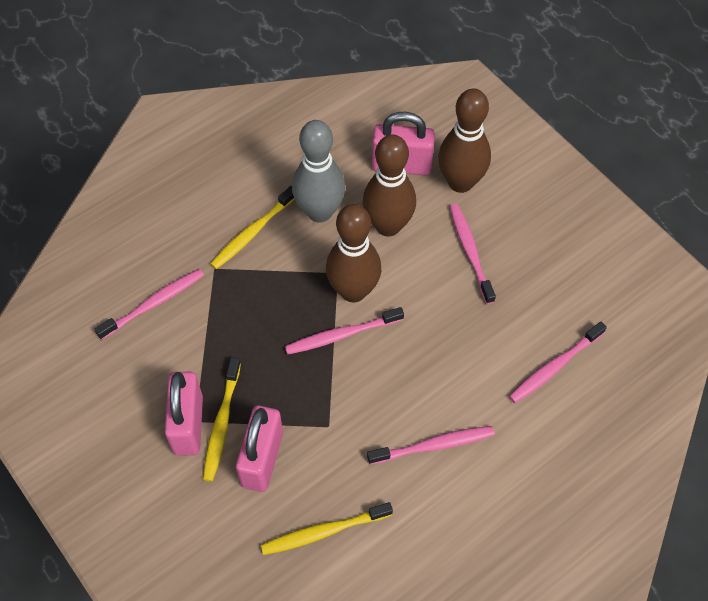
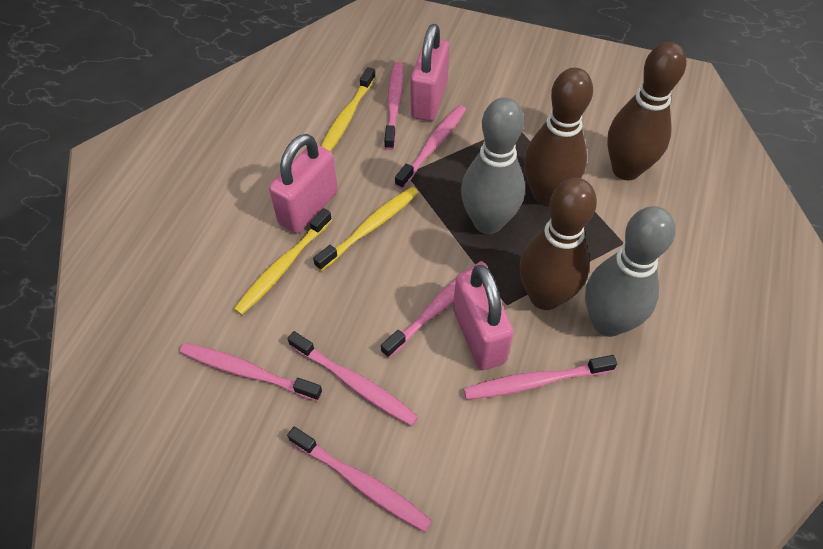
grey bowling pin: [292,120,345,223] = 1 -> [461,97,525,234] [585,206,675,337] = 2
pink toothbrush: [95,269,204,340] [285,307,404,355] [367,426,495,465] [449,204,496,304] [509,322,607,403] = 5 -> [180,343,322,401] [287,331,419,426] [287,427,432,532] [381,261,488,358] [384,62,404,150] [395,105,466,189] [463,355,617,400] = 7

